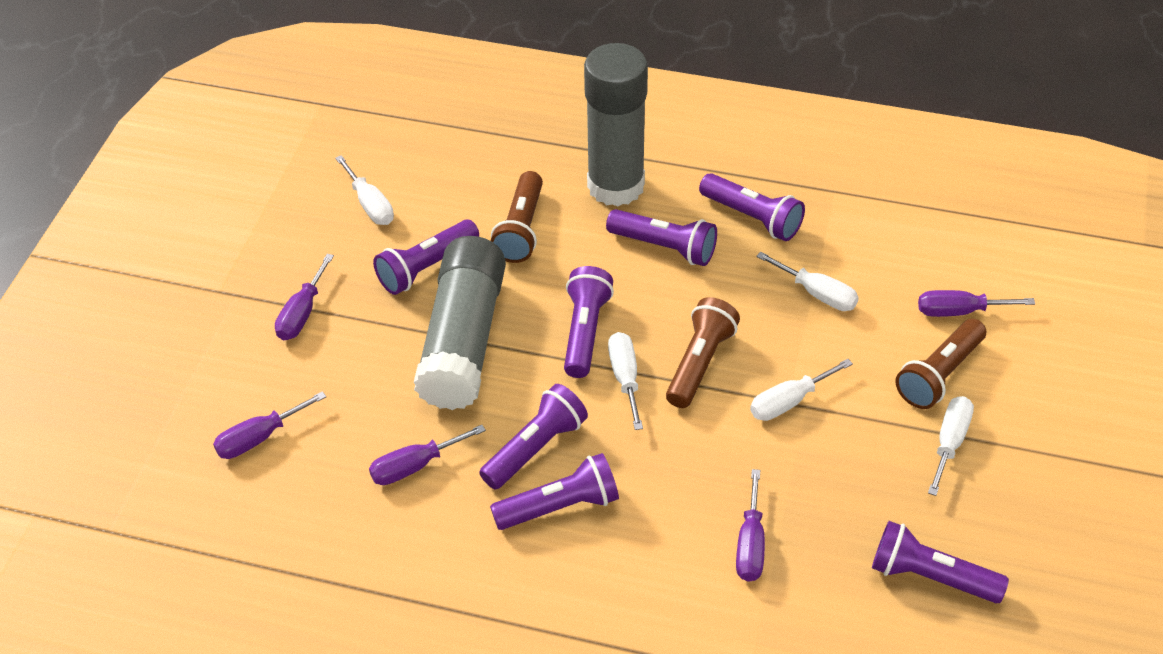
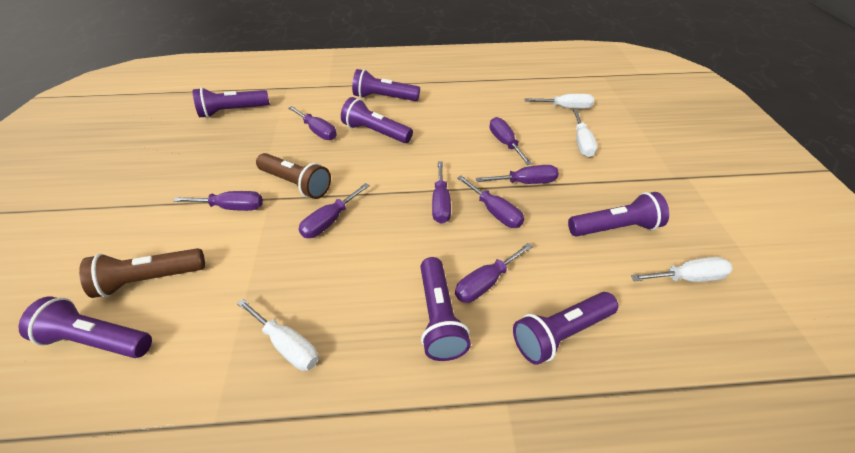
brown flashlight: [491,171,543,263] [666,297,740,408] [895,319,986,409] = 3 -> [79,248,205,298] [256,153,331,199] = 2
grey glue stick: [414,236,506,410] [584,43,648,206] = 2 -> none = 0
purple screwdriver: [213,391,326,459] [275,254,334,340] [369,425,486,485] [736,469,765,582] [918,290,1035,317] = 5 -> [173,191,263,211] [288,106,337,140] [299,183,370,238] [432,162,451,224] [455,243,533,303] [457,175,524,228] [476,165,559,184] [490,117,532,165] = 8
white screwdriver: [335,155,394,225] [608,332,643,430] [750,359,853,421] [756,252,859,311] [928,396,974,496] = 5 -> [237,299,319,371] [525,94,594,109] [573,110,598,157] [631,257,733,282] = 4

